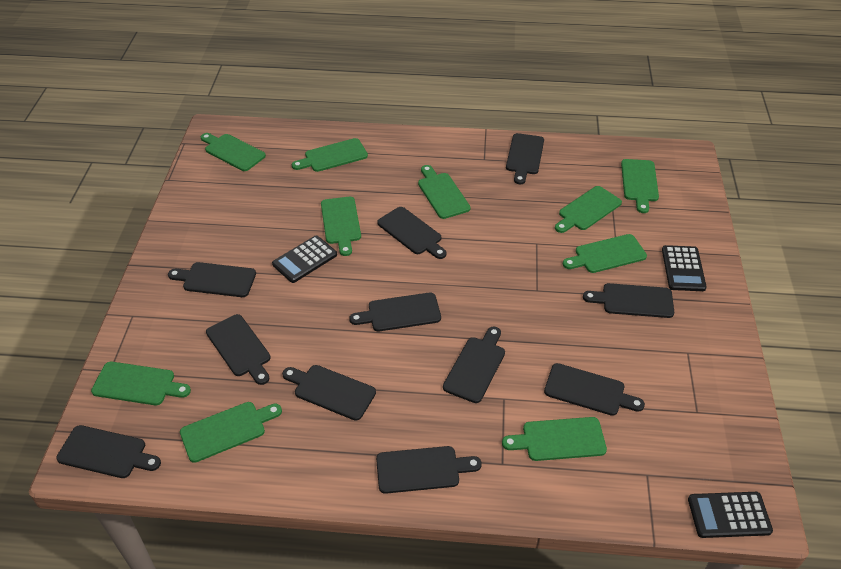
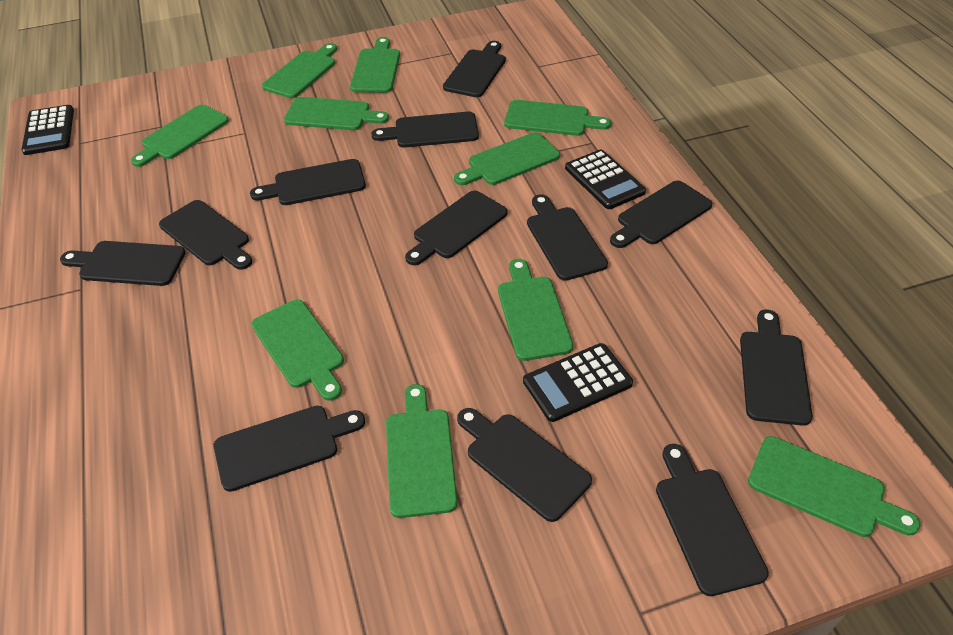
black cutting board: [56,425,161,478] [168,262,256,297] [206,314,271,385] [282,365,376,421] [349,292,441,331] [376,446,482,494] [377,207,447,259] [443,327,505,403] [506,133,544,184] [544,363,645,416] [583,283,674,318] = 11 -> [60,241,186,286] [159,200,252,270] [214,406,365,492] [250,159,366,205] [371,112,479,148] [405,191,507,265] [443,41,506,97] [457,408,592,522] [527,194,608,281] [610,181,712,248] [656,444,769,596] [740,310,813,426] = 12

